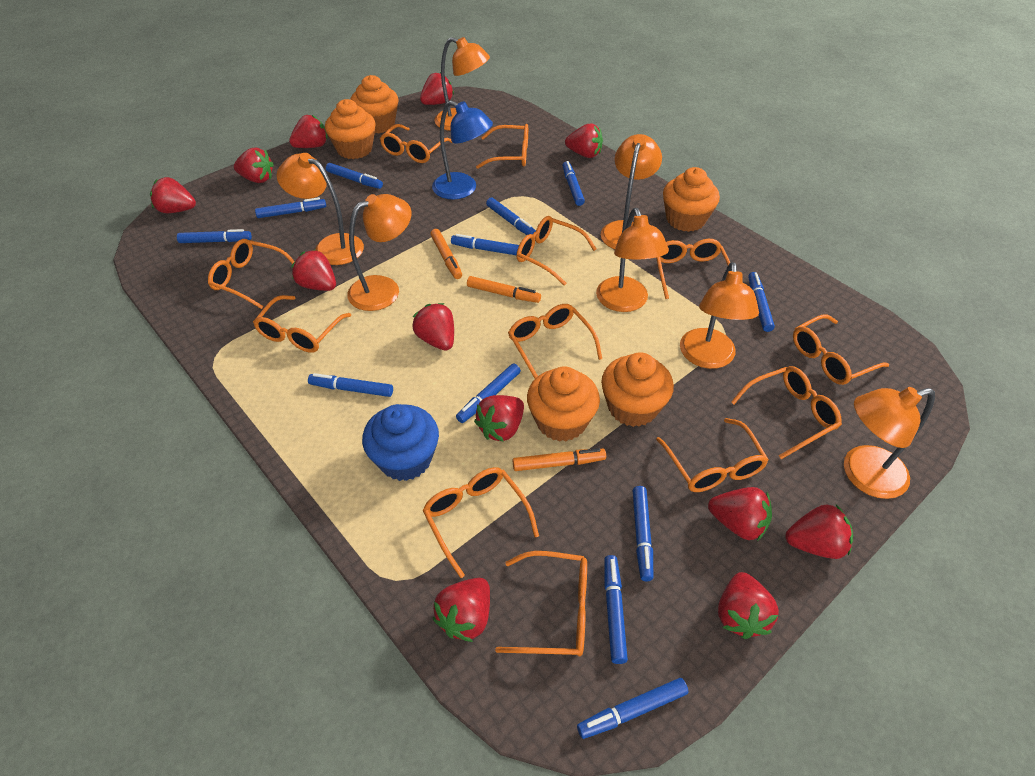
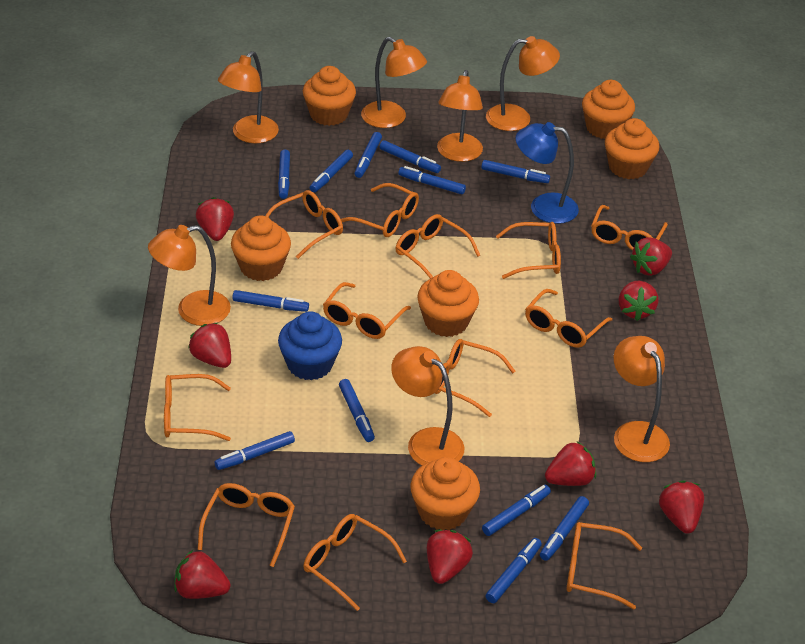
orange cupcake: [325,99,376,159] [350,75,399,134] [527,367,600,442] [601,352,674,427] [663,167,720,232] = 5 -> [231,215,291,281] [303,66,356,126] [410,457,480,530] [417,270,479,337] [582,80,635,139] [605,118,659,179] = 6
orange marker: [430,229,462,279] [467,276,541,303] [512,448,606,471] = 3 -> none = 0
red strawberry: [150,177,196,213] [234,148,274,183] [289,115,328,148] [291,249,336,291] [412,303,454,351] [420,72,454,105] [433,578,490,642] [474,395,524,442] [565,123,603,158] [708,487,772,541] [718,572,779,639] [785,504,853,559] = 12 -> [174,550,231,599] [188,322,231,368] [196,197,234,241] [427,530,473,584] [545,441,596,486] [618,281,659,321] [630,237,672,276] [659,480,704,533] = 8

